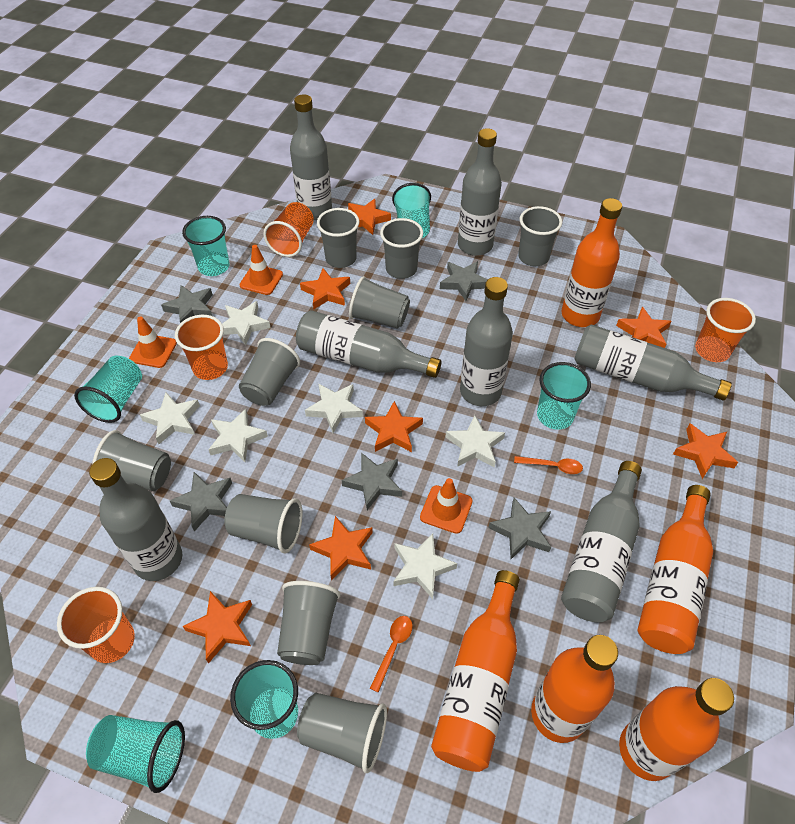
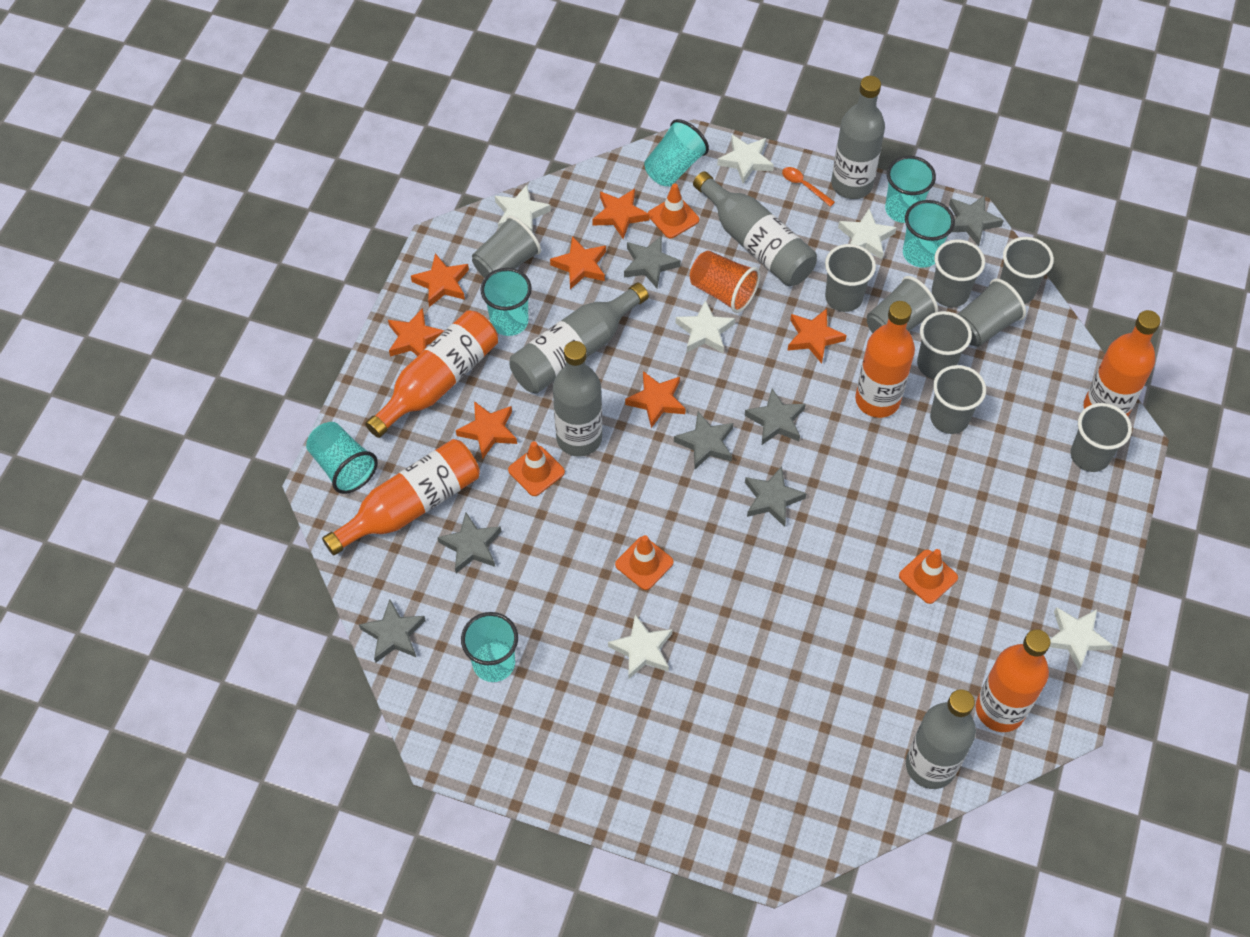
grey bottle: [89,458,182,581] [290,94,332,220] [296,310,441,378] [458,128,502,256] [460,277,513,406] [561,461,642,622] [575,324,732,400] = 7 -> [509,282,649,393] [553,341,602,457] [693,171,817,286] [831,76,885,199] [906,689,976,789] = 5
grey star: [161,285,213,323] [170,472,232,532] [341,453,402,510] [440,261,488,301] [488,498,551,559] = 5 -> [359,599,426,663] [437,512,501,573] [624,236,681,288] [674,412,733,469] [744,389,806,445] [745,466,807,527] [949,195,1004,246] = 7
orange cup: [57,587,135,663] [175,315,228,380] [263,202,314,257] [695,298,756,362] = 4 -> [690,251,760,313] = 1
orange spoon: [370,616,413,693] [514,456,583,474] = 2 -> [782,167,835,207] = 1
orange traffic cone: [129,316,177,368] [239,245,283,295] [420,478,473,534] = 3 -> [508,441,565,496] [615,535,674,590] [648,184,699,238] [899,549,958,604] = 4

